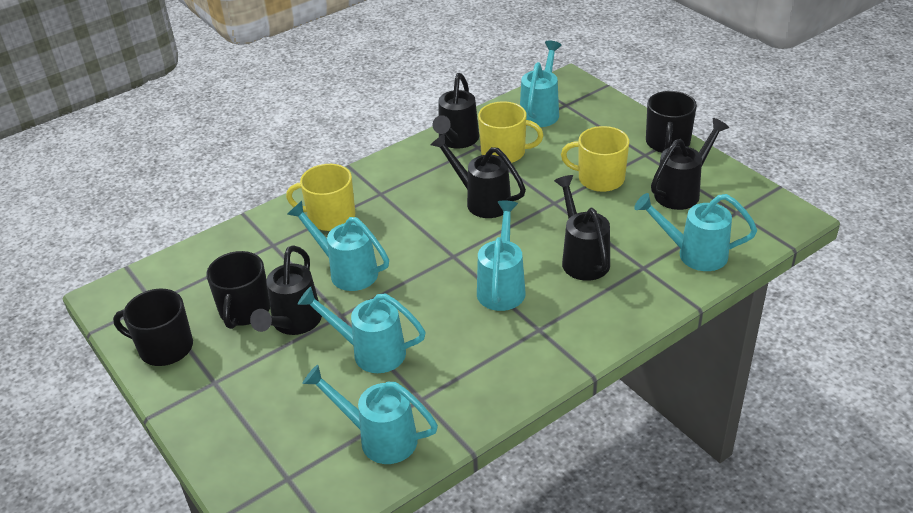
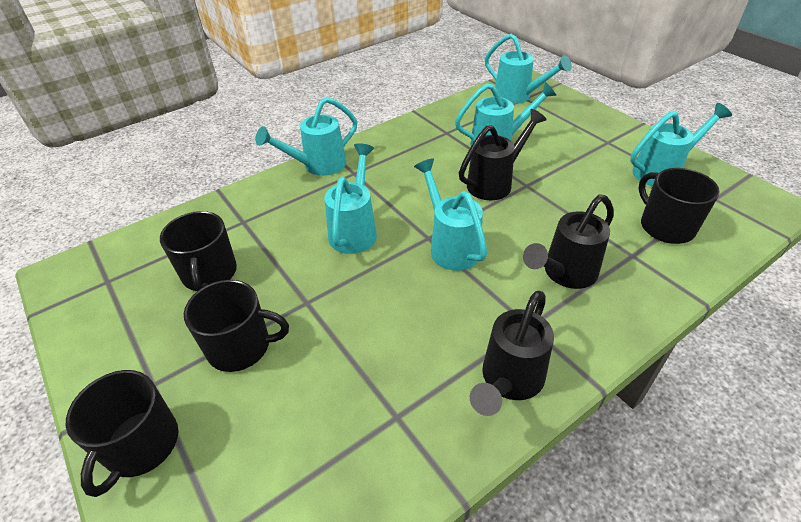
black mug: [113,289,193,366] [206,251,270,329] [646,91,697,153] = 3 -> [66,370,178,497] [160,211,237,291] [184,280,289,372] [638,168,720,244] = 4
black watering can: [250,245,322,335] [430,133,526,218] [433,73,479,149] [554,175,610,281] [651,118,729,210] = 5 -> [459,109,547,200] [470,291,554,416] [523,194,614,289] = 3
yellow mug: [286,164,355,231] [478,101,543,163] [561,126,629,192] = 3 -> none = 0

